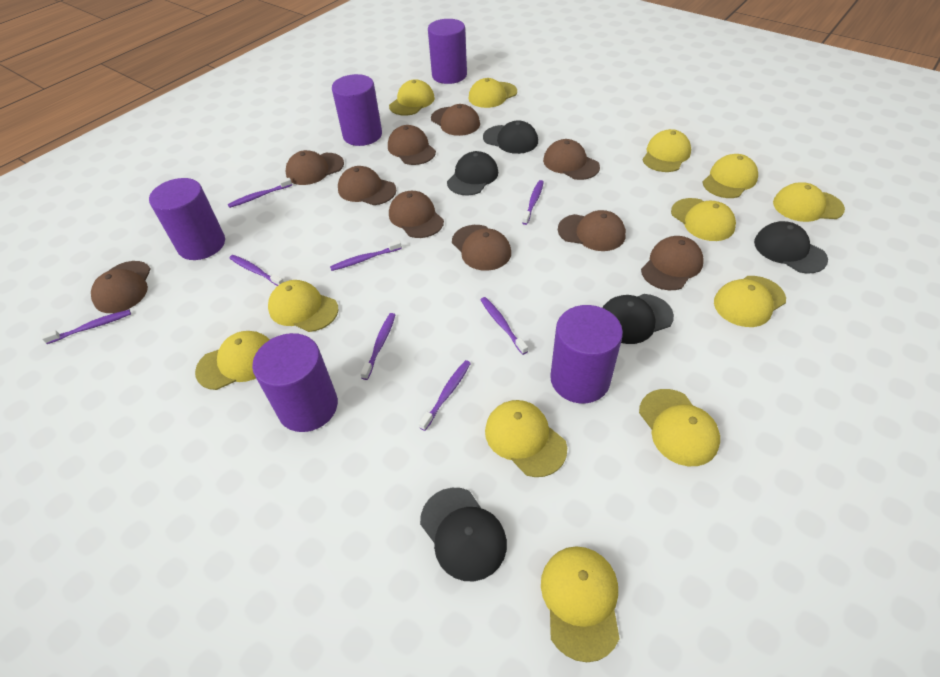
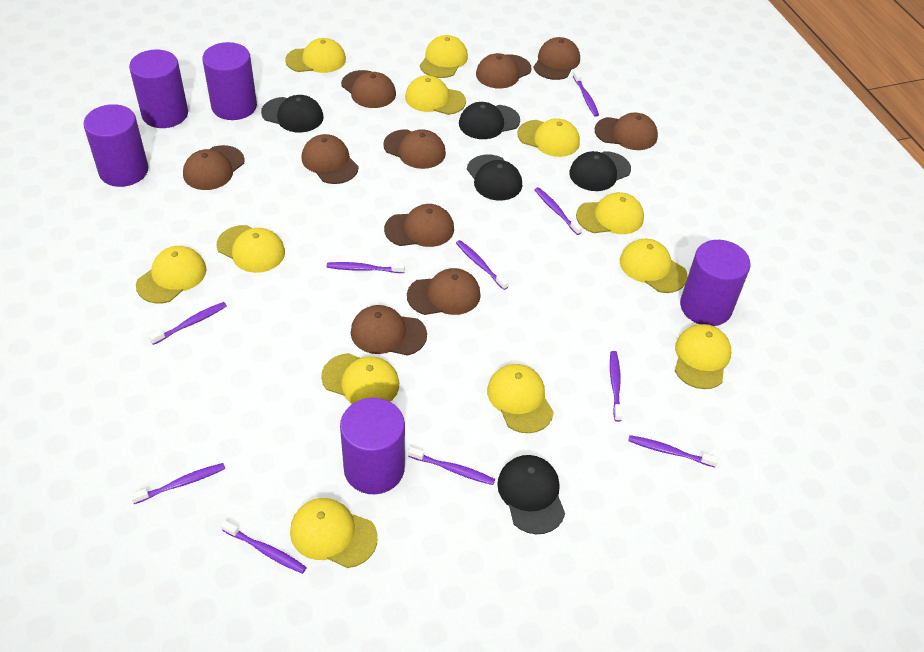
purple toothbrush: [41,310,131,344] [228,178,292,208] [229,255,284,286] [330,240,402,271] [360,313,395,380] [419,360,471,431] [480,297,528,355] [522,180,544,225] = 8 -> [130,463,225,504] [149,302,227,345] [221,520,307,574] [327,262,405,273] [408,447,495,485] [456,240,509,290] [535,187,582,235] [573,70,599,117] [610,351,622,422] [628,435,718,467] = 10

